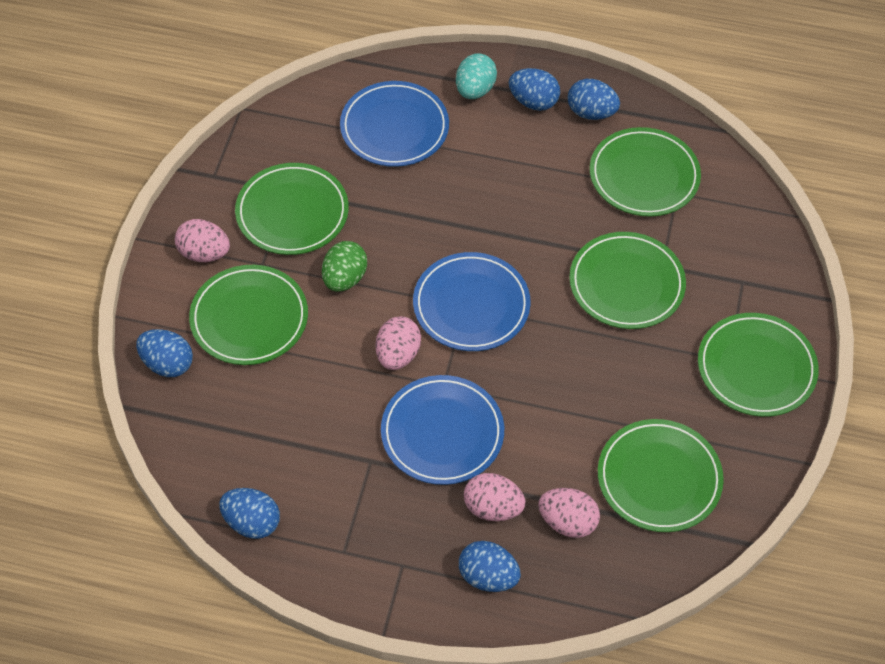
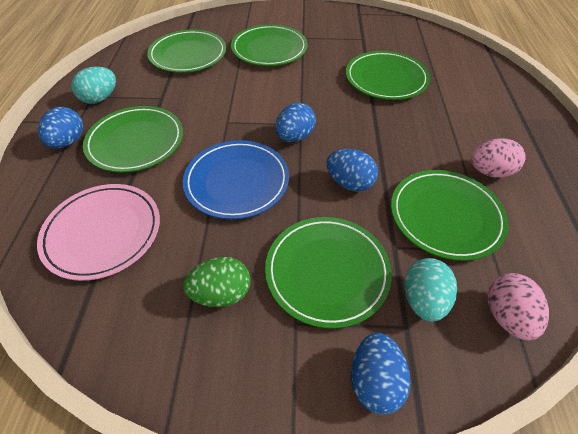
blue egg: [136,329,193,377] [219,488,280,539] [459,541,521,592] [509,68,560,111] [568,79,620,120] = 5 -> [38,107,83,148] [275,103,316,142] [326,149,378,191] [351,333,410,414] = 4
blue plate: [340,81,449,167] [381,375,504,485] [413,252,531,351] = 3 -> [183,140,289,219] = 1
pink egg: [175,219,230,262] [376,316,421,370] [464,473,526,521] [538,488,600,538] = 4 -> [471,139,526,178] [488,273,549,340] = 2
pink plate: none = 0 -> [37,184,160,281] = 1
turquoise egg: [456,53,497,99] = 1 -> [71,67,116,104] [404,258,457,321] = 2

